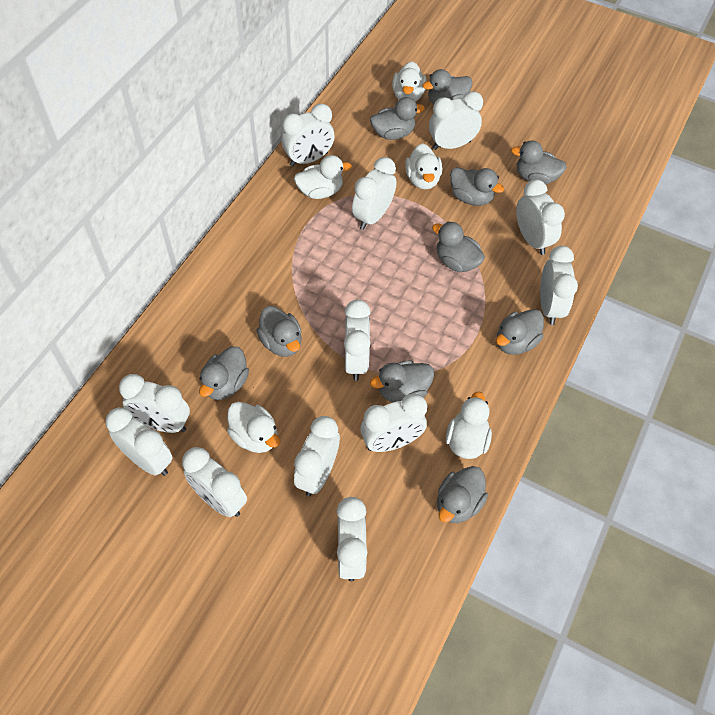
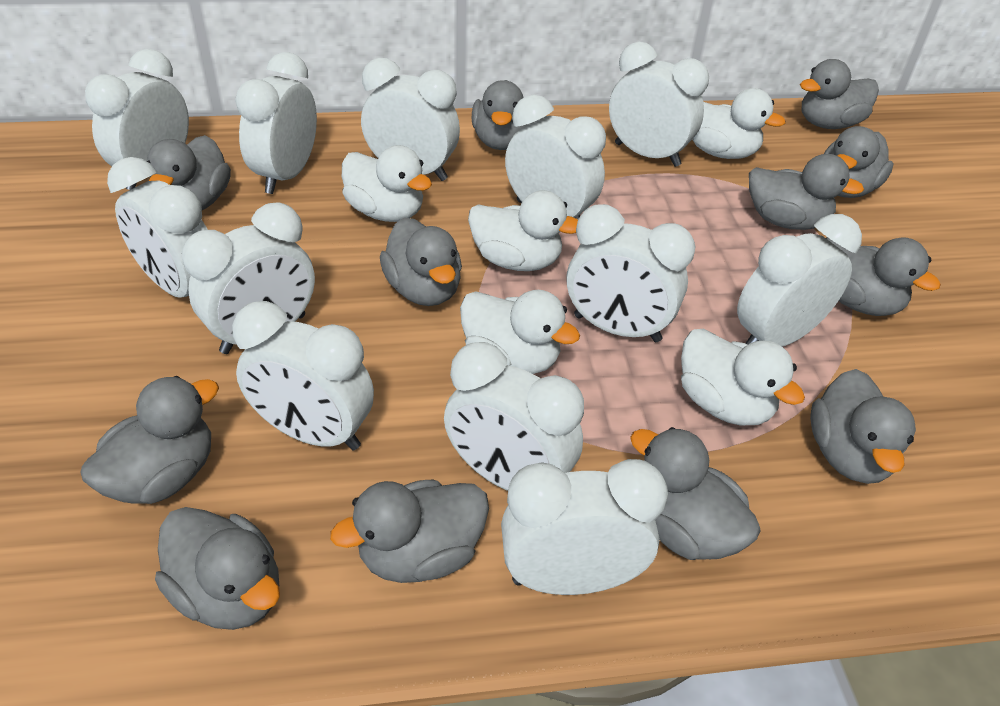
grey duck: [199,346,249,400] [256,306,302,357] [370,97,425,140] [370,360,434,402] [423,69,472,104] [432,221,485,272] [437,466,488,523] [450,167,504,206] [496,309,544,355] [511,140,567,184] = 10 -> [80,376,219,504] [147,135,231,210] [155,507,280,630] [330,480,489,583] [380,218,462,306] [472,80,527,150] [630,427,761,560] [749,154,864,230] [800,59,879,129] [810,369,916,484] [824,126,894,198] [826,237,941,316] = 12

